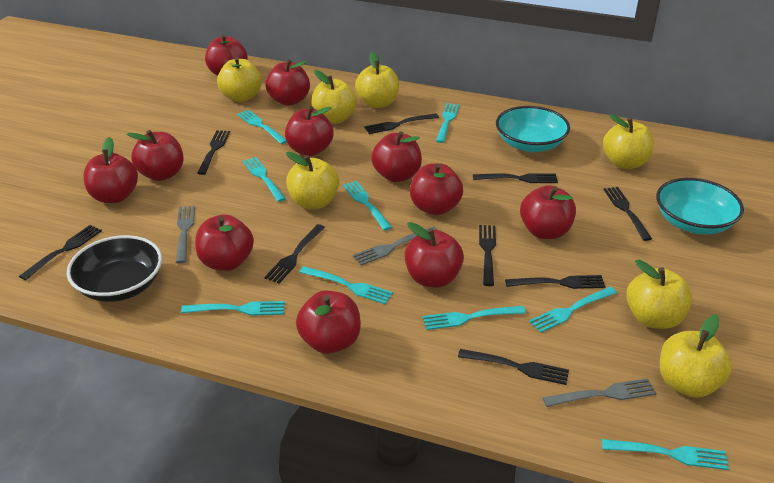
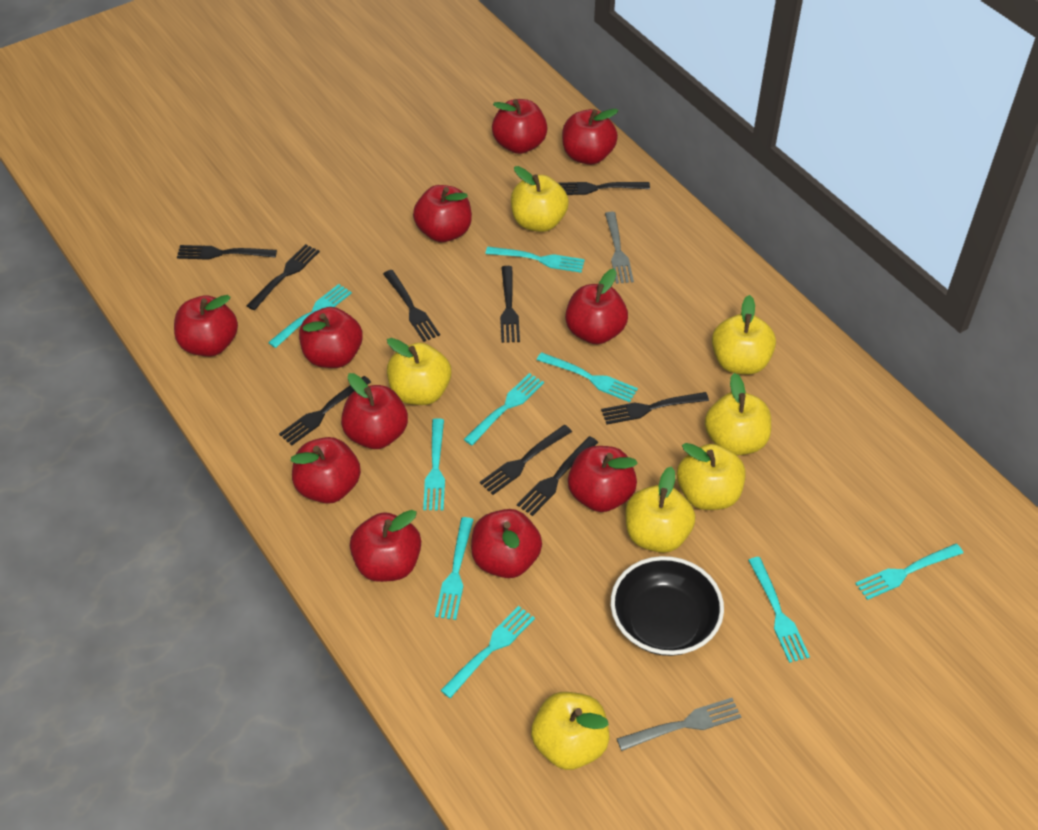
grey fork: [176,206,195,263] [353,226,437,265] [543,378,656,407] = 3 -> [605,212,634,284] [617,698,741,751] = 2
turquoise bowl: [496,106,570,152] [656,178,744,235] = 2 -> none = 0

